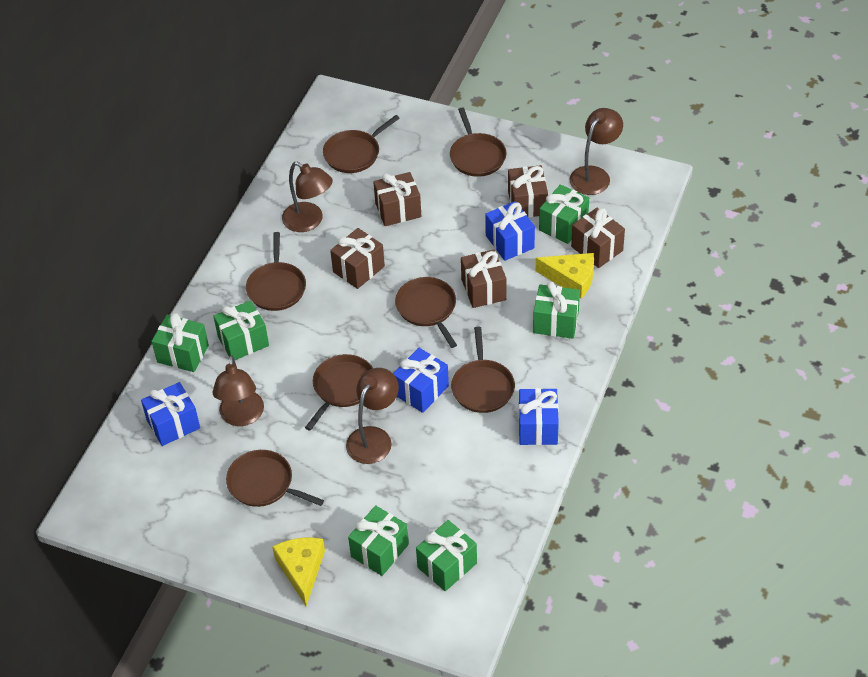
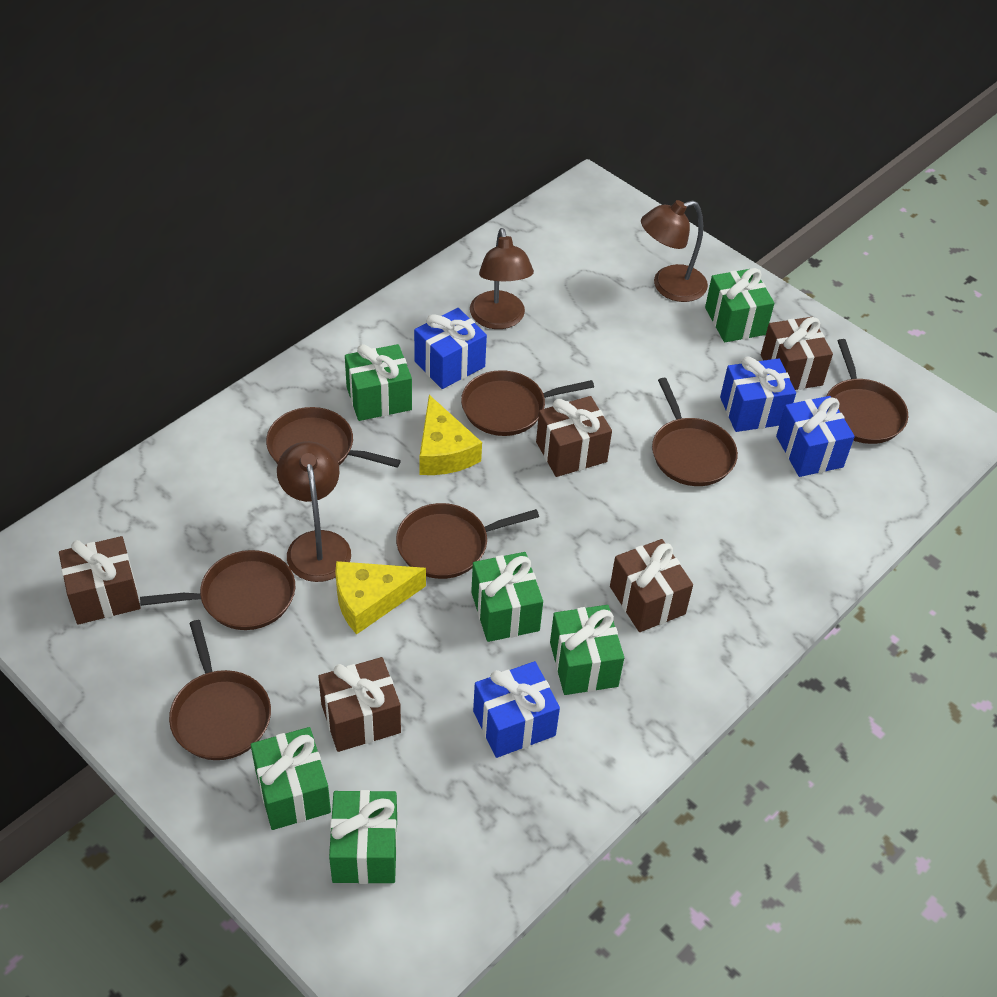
brown lamp: [213,355,264,426] [282,162,333,232] [346,368,399,464] [569,108,623,195] = 4 -> [277,441,351,582] [470,228,534,329] [641,200,708,302] = 3

